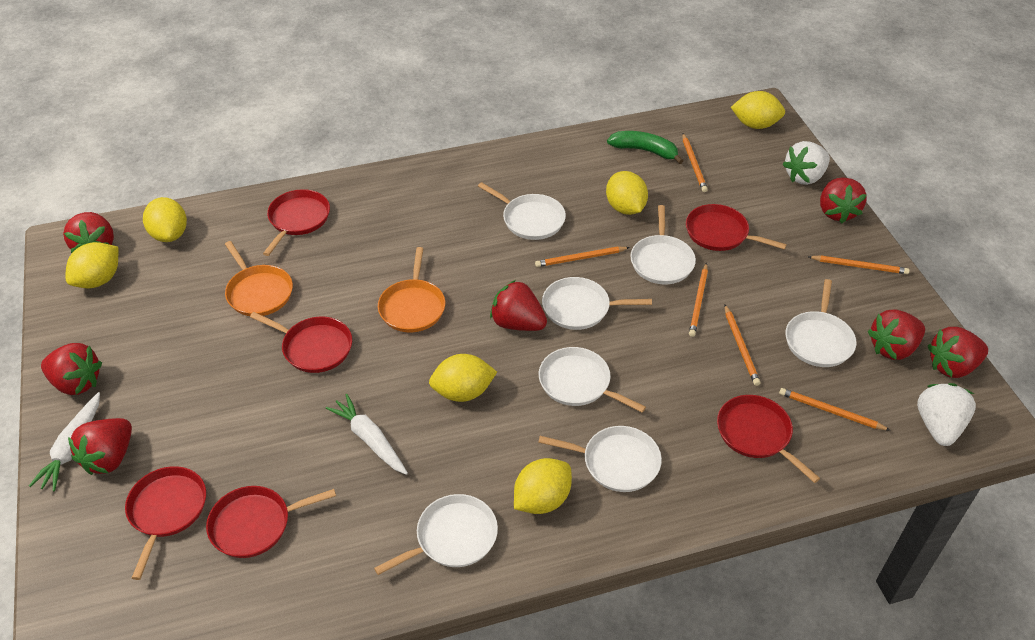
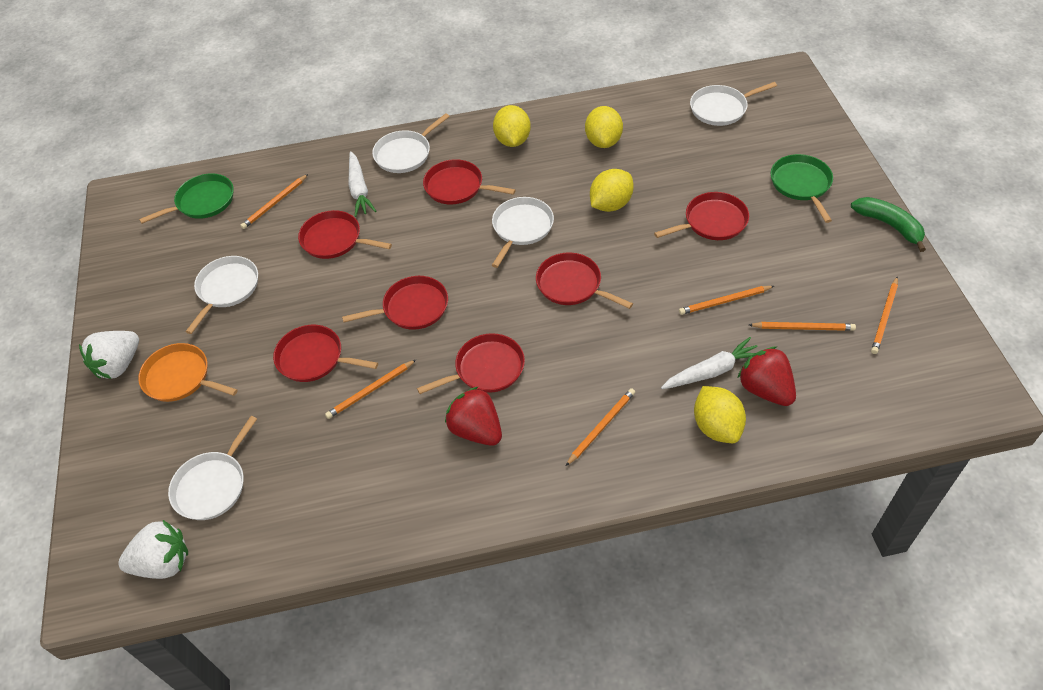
green pan: none = 0 -> [139,173,234,224] [771,154,833,223] = 2
orange pan: [225,241,293,316] [378,247,445,333] = 2 -> [138,343,238,402] = 1
red pan: [125,466,206,580] [206,486,336,558] [250,312,352,373] [263,189,330,256] [686,204,787,251] [717,395,820,483] = 6 -> [273,325,378,382] [298,210,392,259] [342,276,448,330] [417,333,525,394] [423,159,516,205] [536,252,633,309] [654,192,749,240] = 7
red strawberry: [41,343,102,395] [63,212,114,253] [68,418,132,475] [490,280,547,331] [820,178,867,223] [868,309,925,360] [928,327,988,378] = 7 -> [445,387,502,446] [738,347,796,406] = 2
white pan: [374,494,498,575] [478,182,566,240] [538,426,662,492] [539,347,646,413] [542,277,652,330] [630,205,696,284] [785,279,856,367] = 7 -> [168,416,257,520] [186,256,258,334] [372,113,450,173] [492,197,554,268] [690,82,777,126] = 5
yellow lemon: [65,242,118,288] [143,197,187,242] [429,354,497,402] [514,458,572,514] [606,171,648,215] [731,91,785,129] = 6 -> [493,105,531,147] [585,106,623,148] [590,169,634,212] [694,386,746,443] = 4

